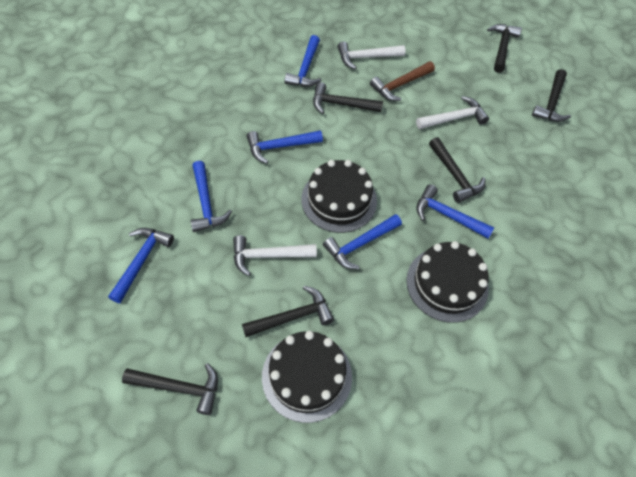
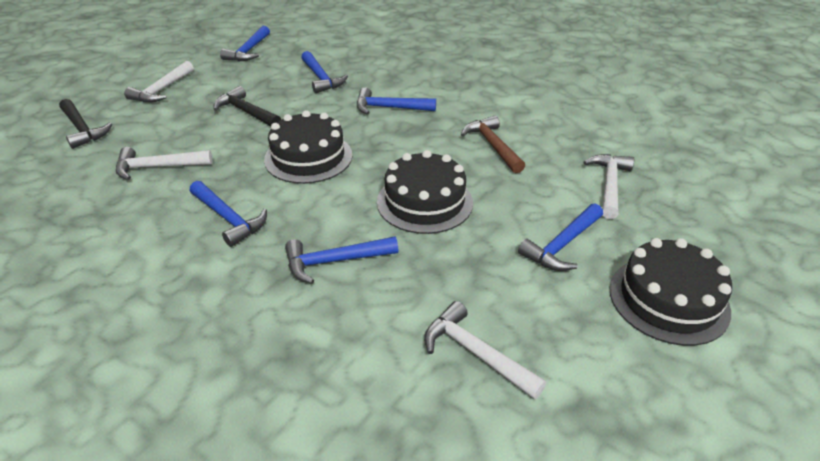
black hammer: [122,363,218,415] [242,286,334,337] [313,82,383,114] [429,137,485,203] [487,24,522,73] [532,69,571,122] = 6 -> [59,99,112,149] [213,86,281,126] = 2
white hammer: [233,235,317,276] [338,42,405,69] [416,96,489,129] = 3 -> [116,147,213,180] [124,61,194,103] [424,301,546,400] [584,154,634,219] = 4

